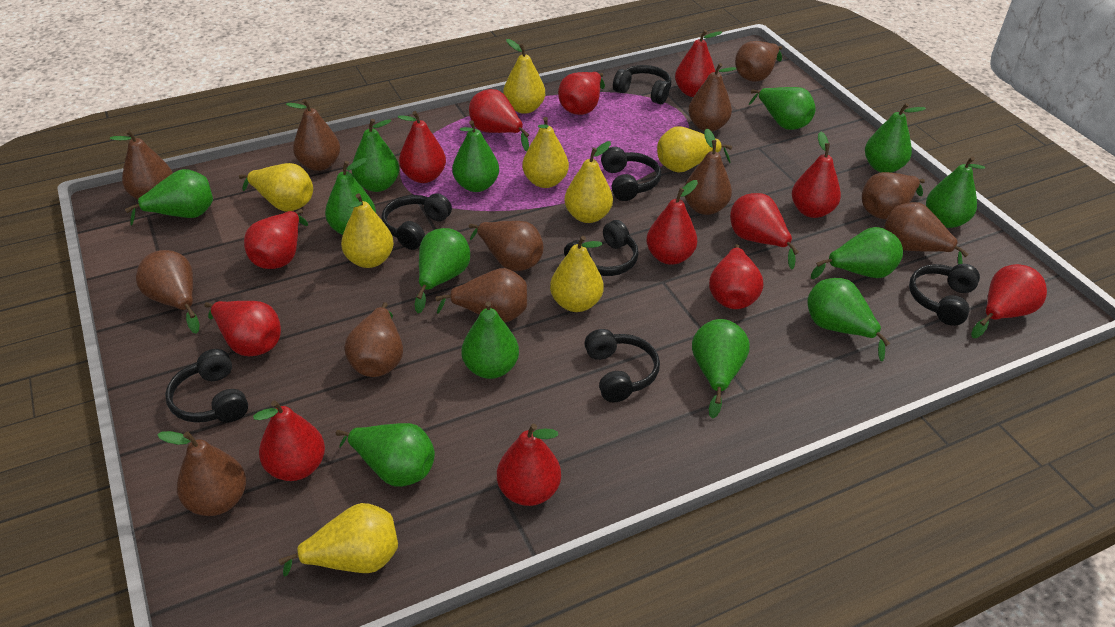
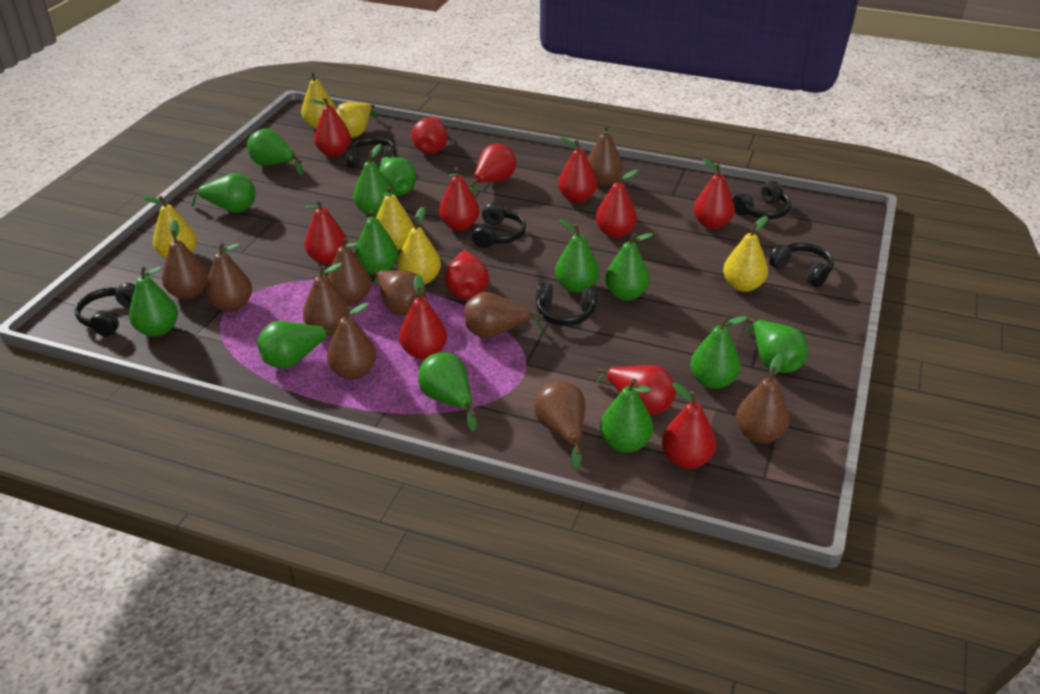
black headphones: [165,349,248,423] [381,193,452,250] [564,220,639,276] [584,329,660,403] [601,147,661,201] [613,65,671,104] [909,264,980,326] = 7 -> [75,283,136,336] [346,137,397,167] [472,202,526,248] [536,282,597,326] [732,181,791,219] [769,243,834,287] = 6
brown pear: [110,129,173,200] [136,250,199,334] [157,431,246,516] [286,99,340,171] [344,302,403,377] [435,268,527,323] [469,221,544,271] [685,129,732,215] [688,63,737,132] [735,41,782,82] [862,172,925,219] [884,202,969,264] = 12 -> [162,220,208,300] [206,243,252,312] [303,263,350,336] [327,237,371,305] [327,303,377,379] [373,270,426,315] [465,292,543,339] [534,381,585,470] [587,125,623,186] [736,354,790,443] = 10
red pear: [204,301,281,356] [244,209,308,269] [253,400,325,481] [398,111,446,183] [469,89,529,151] [497,424,561,506] [558,72,605,115] [646,180,698,265] [675,30,722,97] [709,244,763,309] [730,193,799,270] [792,131,841,218] [971,264,1047,338] = 13 -> [305,199,348,265] [310,97,351,157] [399,275,447,359] [411,117,448,154] [439,167,480,231] [445,249,489,299] [470,144,516,196] [558,137,597,203] [596,170,638,238] [596,365,676,415] [662,383,716,469] [694,158,735,229] = 12
yellow pear: [239,163,313,212] [279,503,398,577] [341,193,394,268] [503,39,545,114] [522,117,569,188] [550,236,604,312] [564,141,613,223] [657,126,732,172] = 8 -> [142,195,197,259] [301,72,336,129] [335,102,378,138] [376,186,414,250] [397,207,441,284] [723,216,768,292] = 6

